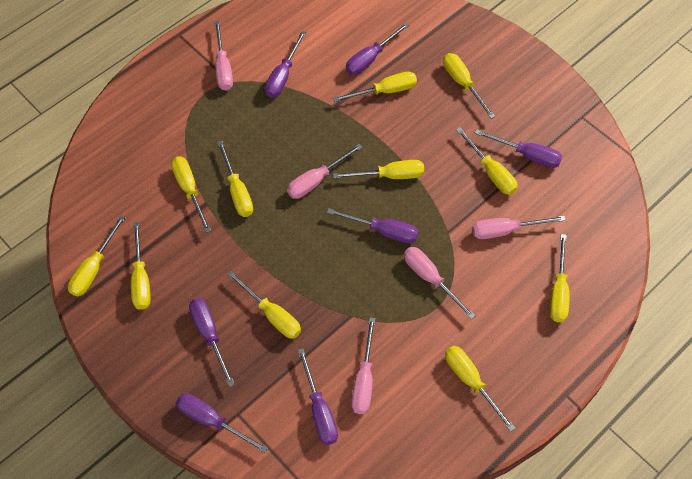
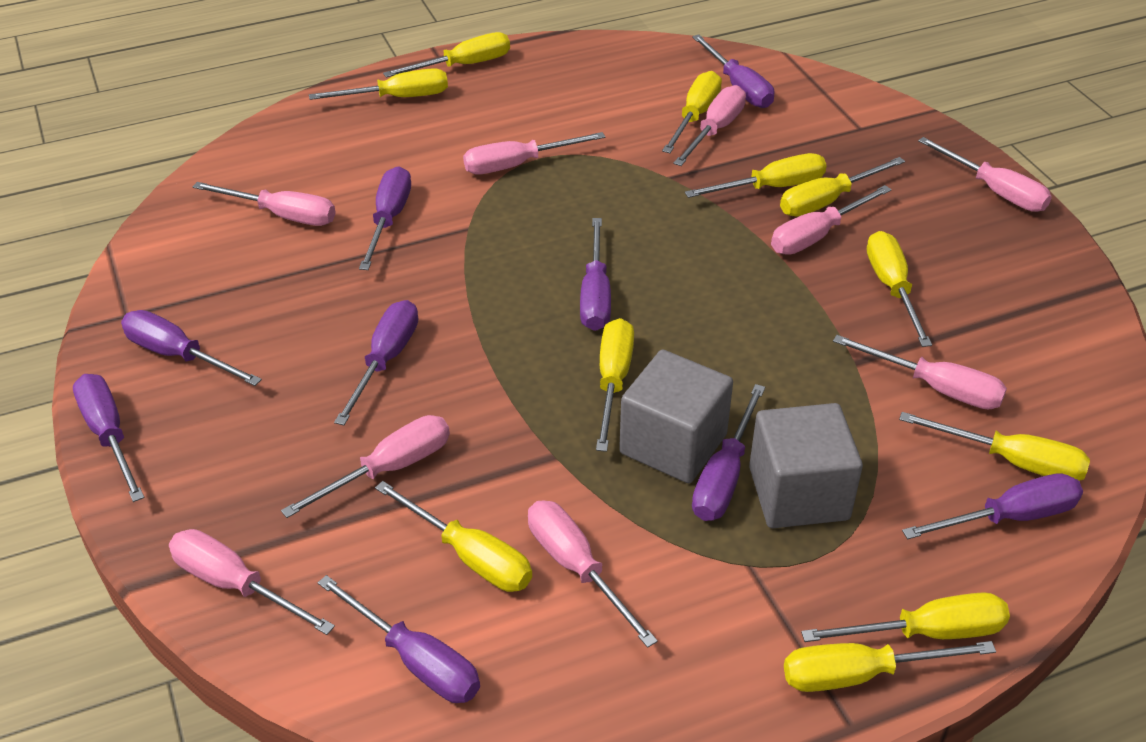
grey cube: none = 0 -> [619,350,733,483] [749,403,863,528] = 2
pink screwdriver: [214,21,233,91] [287,144,363,199] [351,317,375,414] [404,247,476,319] [472,216,566,239] = 5 -> [169,529,335,635] [193,182,336,226] [281,415,450,518] [463,132,605,174] [528,500,658,648] [673,85,746,166] [771,185,892,255] [833,335,1007,410] [918,137,1052,212] = 9
purple screwdriver: [176,393,268,453] [189,298,235,387] [265,31,306,98] [298,348,338,445] [327,208,418,243] [346,23,409,75] [475,129,562,168] = 7 -> [73,374,144,502] [121,310,262,386] [318,575,480,703] [334,300,418,425] [359,166,411,270] [580,218,611,331] [692,34,774,108] [692,384,765,521] [902,473,1083,539] = 9

